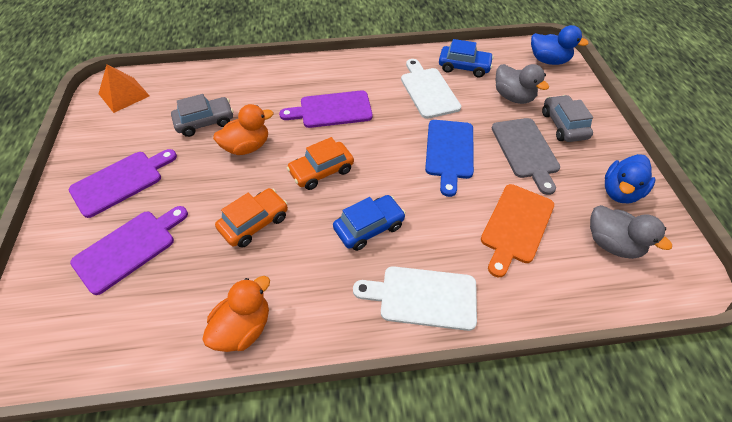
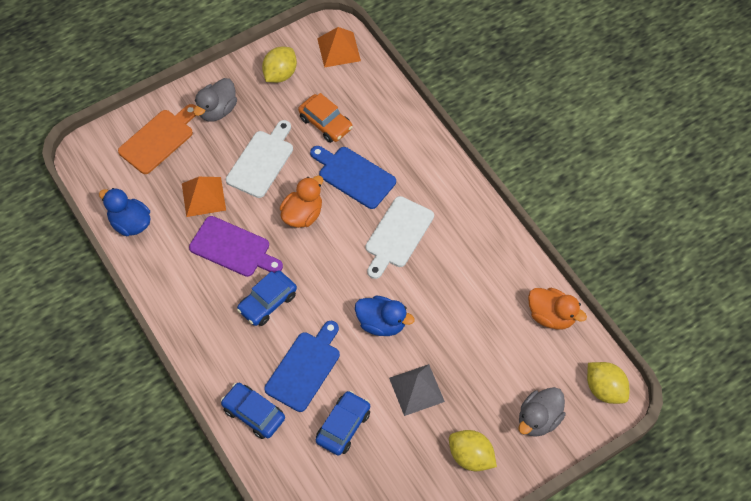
blue car: [333,195,406,251] [439,39,494,77] = 2 -> [221,383,285,439] [237,271,297,326] [316,391,370,456] = 3
blue cutting board: [425,120,474,197] = 1 -> [264,321,340,412] [310,146,396,209] = 2
grey car: [171,94,233,137] [542,95,593,142] = 2 -> none = 0
grey cutting board: [492,118,560,195] = 1 -> none = 0
grey pyramid: none = 0 -> [389,364,445,416] = 1
orange car: [215,188,288,248] [287,137,354,190] = 2 -> [298,93,353,143] = 1
orange pyramid: [98,65,150,113] = 1 -> [182,177,226,217] [317,27,361,68] = 2
purple cutting board: [68,149,177,218] [70,206,188,295] [279,90,373,128] = 3 -> [189,216,283,277] = 1
yellow lemon: none = 0 -> [262,47,297,83] [449,430,497,471] [587,362,629,404] = 3

